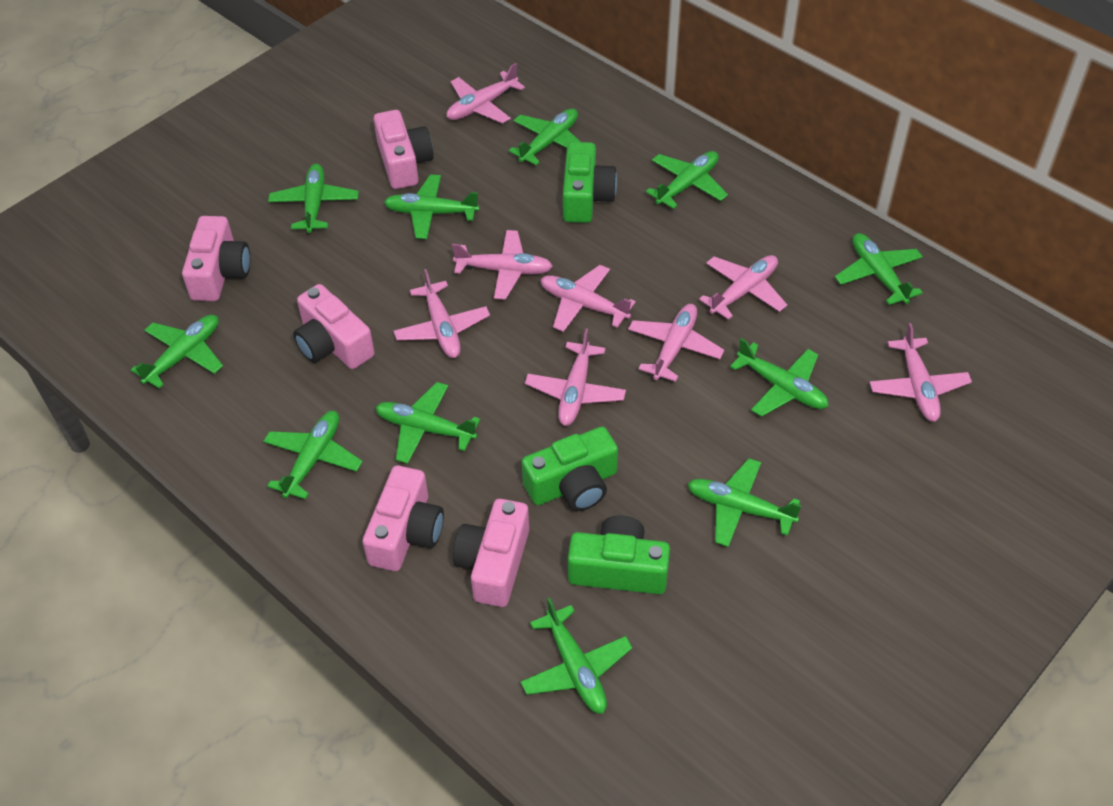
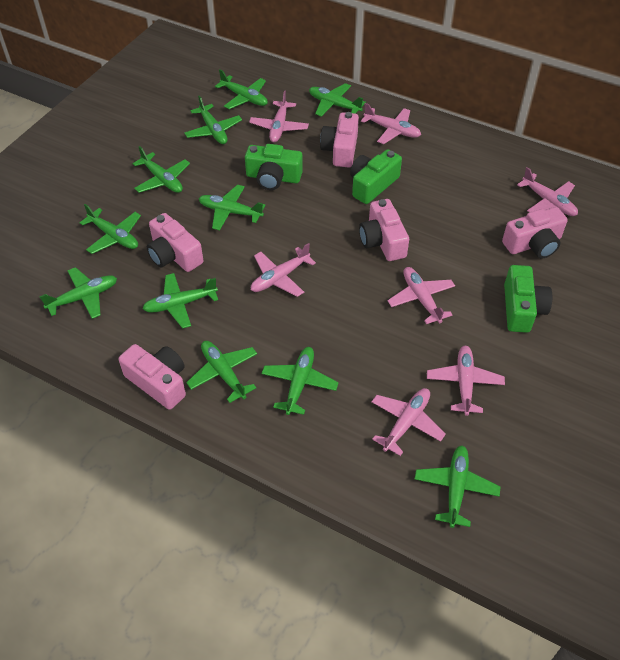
pink plane: [394,269,490,358] [447,63,525,124] [452,230,553,300] [525,328,626,426] [540,265,636,332] [628,304,724,382] [699,255,787,320] [869,323,972,422] = 8 -> [249,91,309,142] [251,243,316,297] [361,103,421,144] [371,388,446,456] [388,267,455,324] [427,346,505,416] [517,167,578,216] = 7

